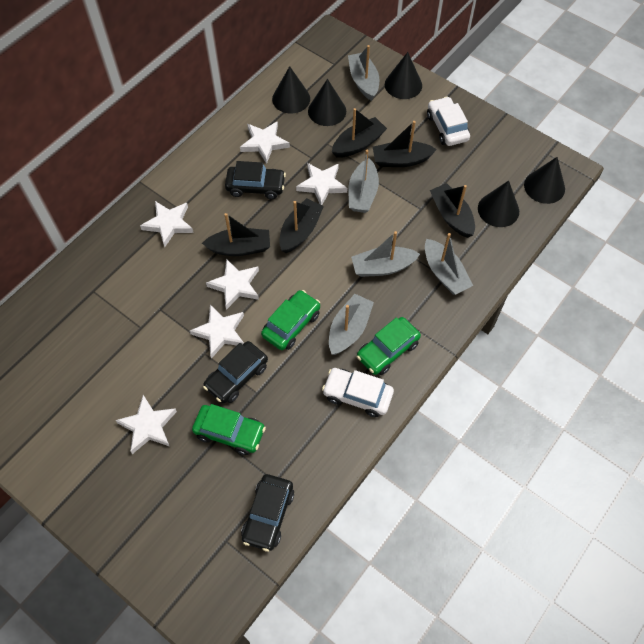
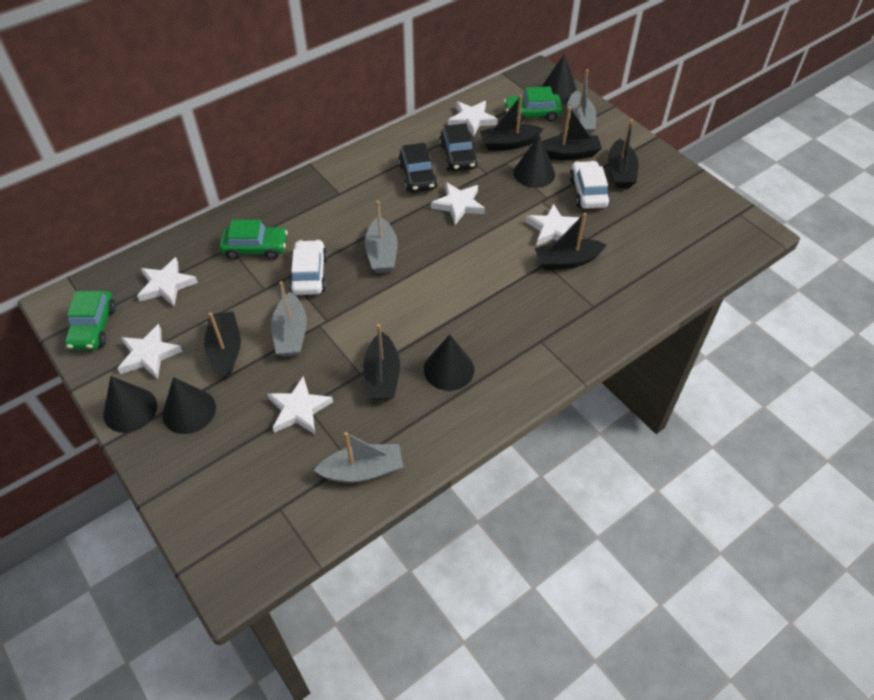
black boat: [202,213,270,256] [279,198,324,253] [332,108,387,158] [373,121,437,167] [430,183,475,238] = 5 -> [204,311,241,378] [363,324,400,400] [480,95,543,151] [535,213,607,270] [542,107,602,160] [608,119,638,188] = 6
black car: [203,341,268,403] [225,161,286,199] [241,474,294,552] = 3 -> [398,143,438,192] [439,123,478,171] = 2
grey boat: [329,294,374,355] [348,45,379,101] [349,150,379,213] [351,231,420,277] [425,233,473,295] = 5 -> [271,281,307,357] [313,432,403,483] [365,201,398,273] [567,69,596,135] = 4

